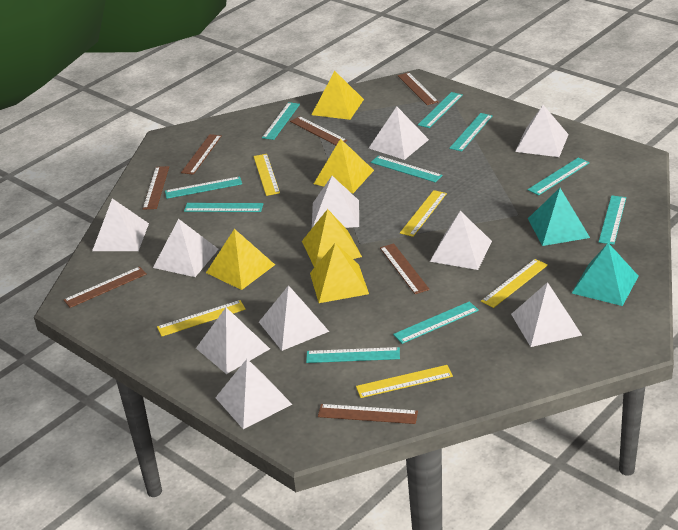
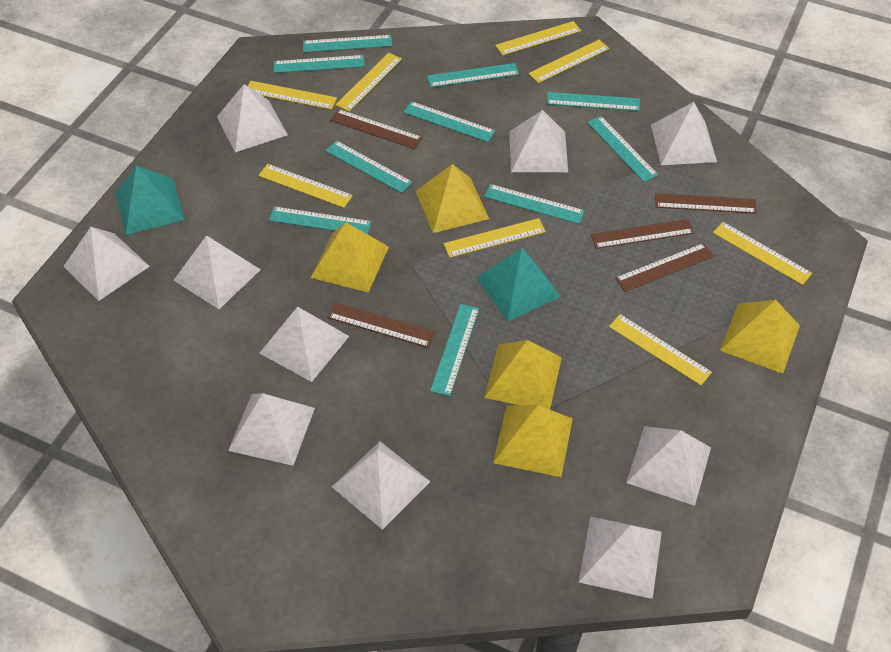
brown ruler: [64,267,147,308] [143,166,169,209] [181,134,222,175] [290,116,347,145] [318,404,418,424] [380,243,430,294] [398,72,439,105] = 7 -> [327,302,435,348] [330,109,422,149] [591,219,694,249] [615,243,714,292] [655,193,757,214] = 5
yellow ruler: [157,300,246,336] [254,154,280,196] [356,365,453,398] [400,190,447,237] [481,259,548,308] = 5 -> [248,81,337,110] [258,164,353,208] [335,53,402,112] [443,218,546,258] [495,21,581,56] [528,40,609,83] [609,314,712,386] [713,222,812,285] = 8

